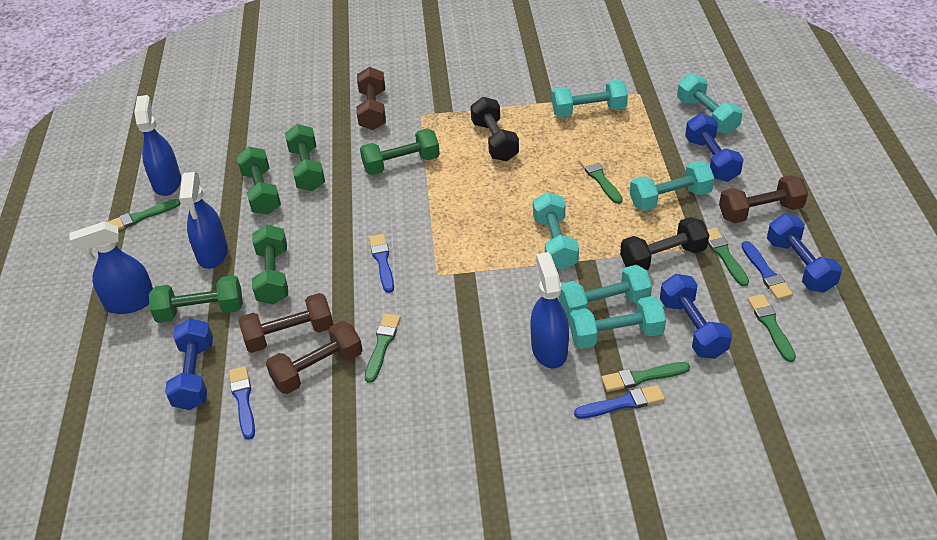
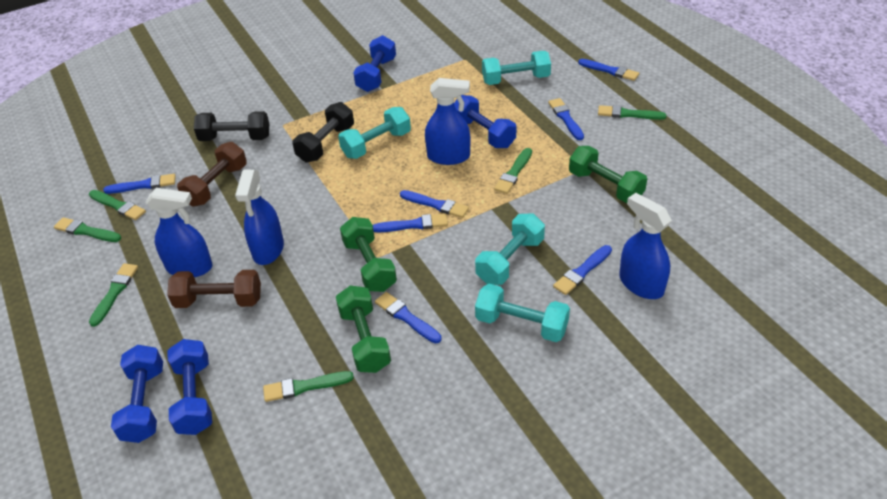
blue brush: [229,366,255,440] [369,234,394,293] [574,385,665,419] [742,241,793,300] = 4 -> [103,174,176,194] [373,214,448,232] [375,292,441,343] [400,190,469,218] [548,98,584,140] [553,245,612,295] [578,59,639,81] = 7
brown dumbbell: [238,293,334,353] [266,321,363,394] [357,67,386,130] [719,175,808,223] = 4 -> [167,270,261,308] [177,142,247,207] = 2
green dumbbell: [149,275,243,323] [236,147,281,215] [252,225,288,305] [285,124,325,191] [360,128,440,175] = 5 -> [336,286,391,373] [340,217,397,292] [569,146,647,203] = 3
turquoise dumbbell: [533,192,579,270] [552,80,628,118] [559,265,652,319] [570,296,666,349] [630,161,714,211] [677,74,743,134] = 6 -> [338,107,411,159] [475,213,545,285] [475,284,570,342] [482,51,551,85] = 4

